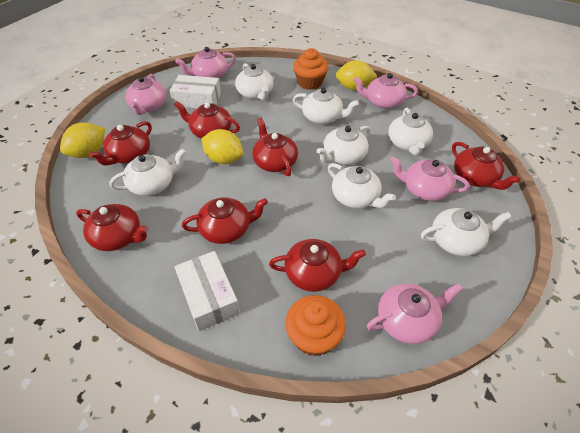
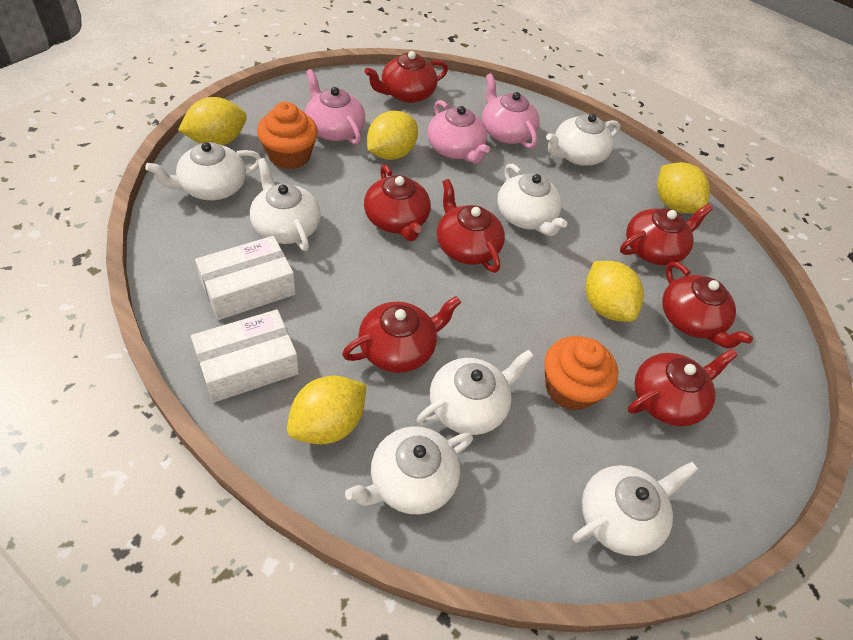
pink teapot: [125,74,167,115] [175,47,236,78] [353,73,418,109] [367,283,463,344] [390,157,469,201] = 5 -> [305,69,365,145] [427,100,490,164] [482,74,540,149] = 3
yellow lemon: [60,122,105,158] [201,129,243,164] [336,60,377,90] = 3 -> [178,97,247,145] [287,376,367,444] [367,111,418,160] [585,261,644,322] [657,162,710,213] = 5

